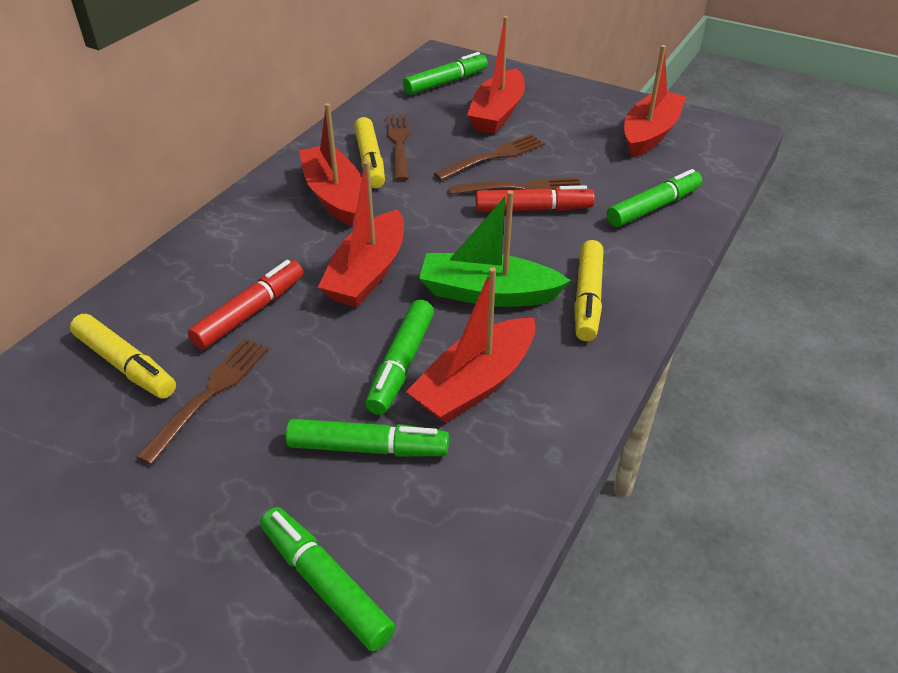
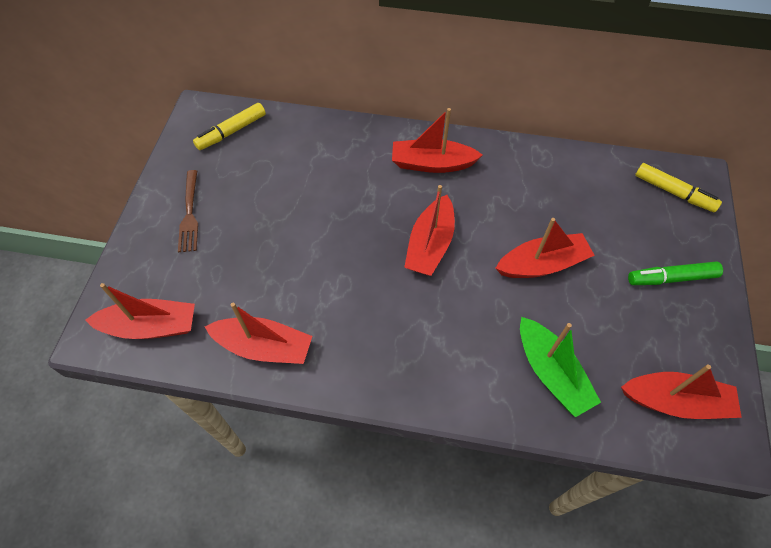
brown fork: [137,338,269,465] [387,114,409,181] [433,134,545,180] [449,178,581,194] = 4 -> [178,170,198,252] = 1
green marker: [260,507,395,651] [286,419,449,457] [365,300,434,415] [403,52,488,95] [607,169,702,227] = 5 -> [628,262,723,285] = 1
red boat: [299,103,362,226] [318,161,404,307] [406,267,535,423] [467,16,525,134] [624,45,686,158] = 5 -> [85,283,195,339] [205,303,312,364] [392,108,483,173] [404,185,455,276] [495,218,595,278] [621,364,742,419] = 6
red marker: [188,260,303,350] [475,185,595,212] = 2 -> none = 0
yellow marker: [70,314,176,399] [354,117,385,188] [574,240,604,341] = 3 -> [193,103,266,150] [635,163,722,212] = 2

